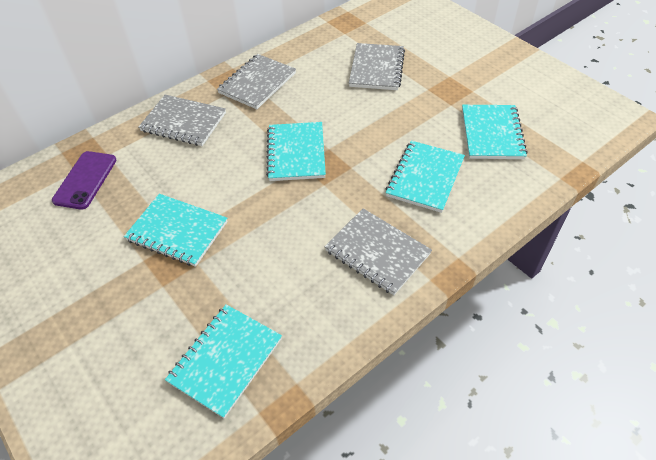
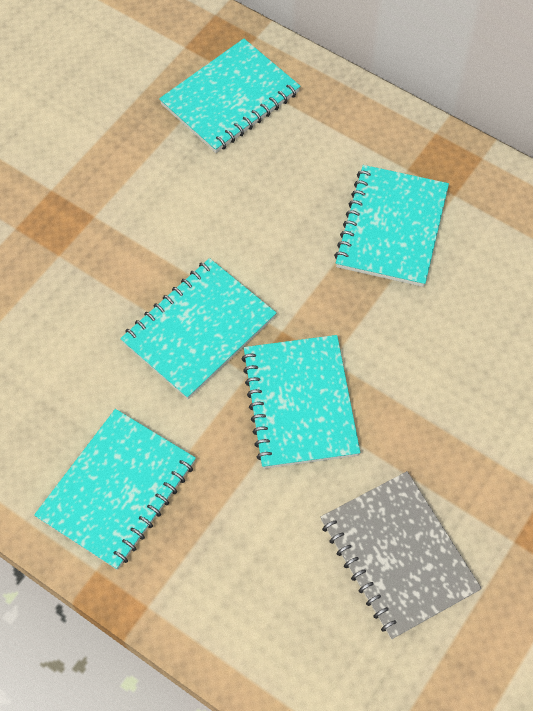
grey notebook: [139,95,226,146] [217,54,296,109] [325,208,432,295] [349,43,405,90] = 4 -> [320,471,482,639] = 1
purple phone: [52,151,116,210] = 1 -> none = 0

